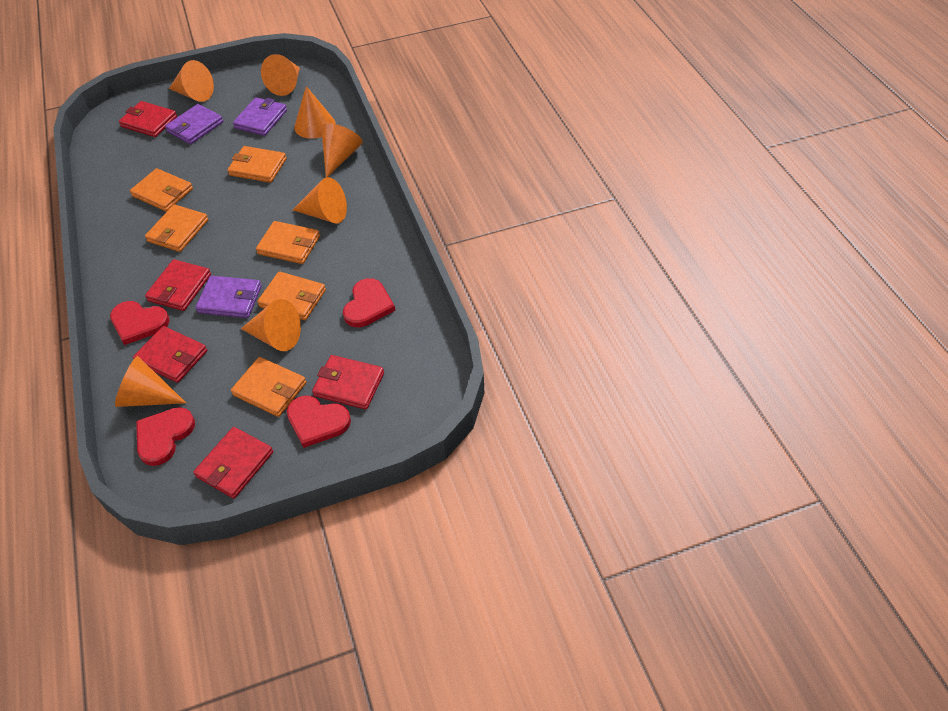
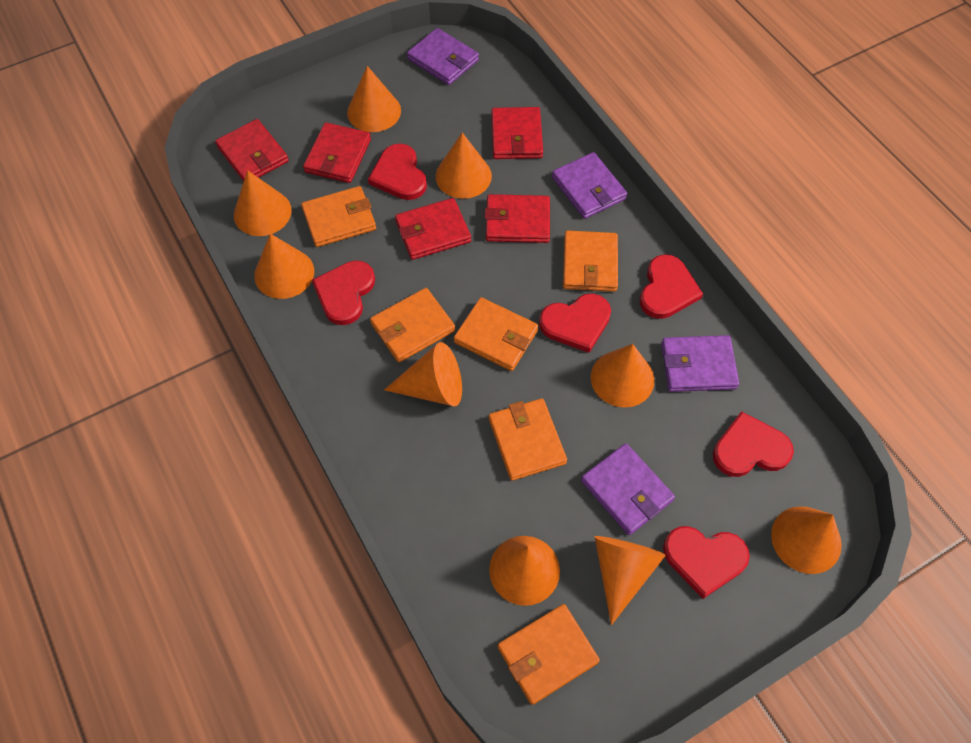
orange cone: [115,356,186,407] [169,60,214,102] [241,299,301,351] [261,54,300,96] [293,177,347,224] [294,86,335,139] [321,123,363,177] = 7 -> [234,170,292,236] [254,234,314,299] [347,66,401,132] [384,342,462,406] [436,132,492,199] [489,536,560,606] [591,344,654,407] [594,536,666,625] [771,506,842,574] = 9
purple wallet: [165,104,223,144] [196,276,262,318] [233,97,287,136] = 3 -> [407,28,479,85] [552,152,627,219] [581,443,675,535] [661,335,739,392] = 4
red heart: [110,301,170,345] [136,407,195,466] [287,396,351,448] [343,278,395,327] = 4 -> [312,261,375,325] [368,144,427,200] [539,293,611,353] [640,254,703,319] [663,526,750,599] [713,411,794,477] = 6

